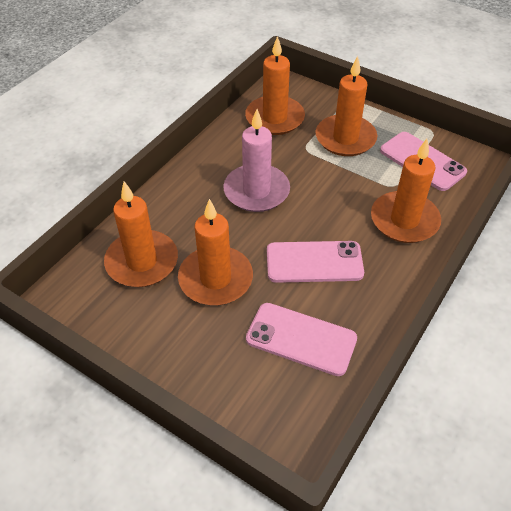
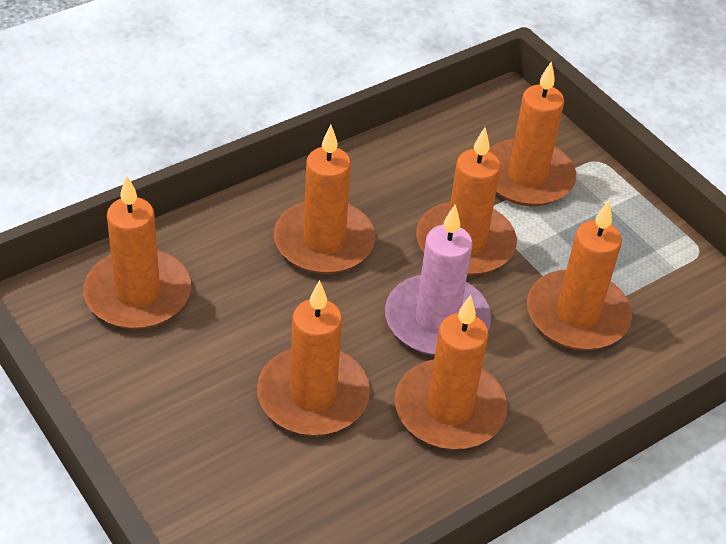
orange candle: [104,181,178,287] [178,199,253,305] [245,36,305,135] [315,56,377,156] [371,139,441,243] = 5 -> [83,175,191,329] [257,280,370,436] [274,125,376,274] [395,295,507,449] [416,127,517,276] [489,61,576,206] [527,201,632,350] = 7
pink phone: [246,303,357,376] [267,241,364,283] [380,132,467,191] = 3 -> none = 0

